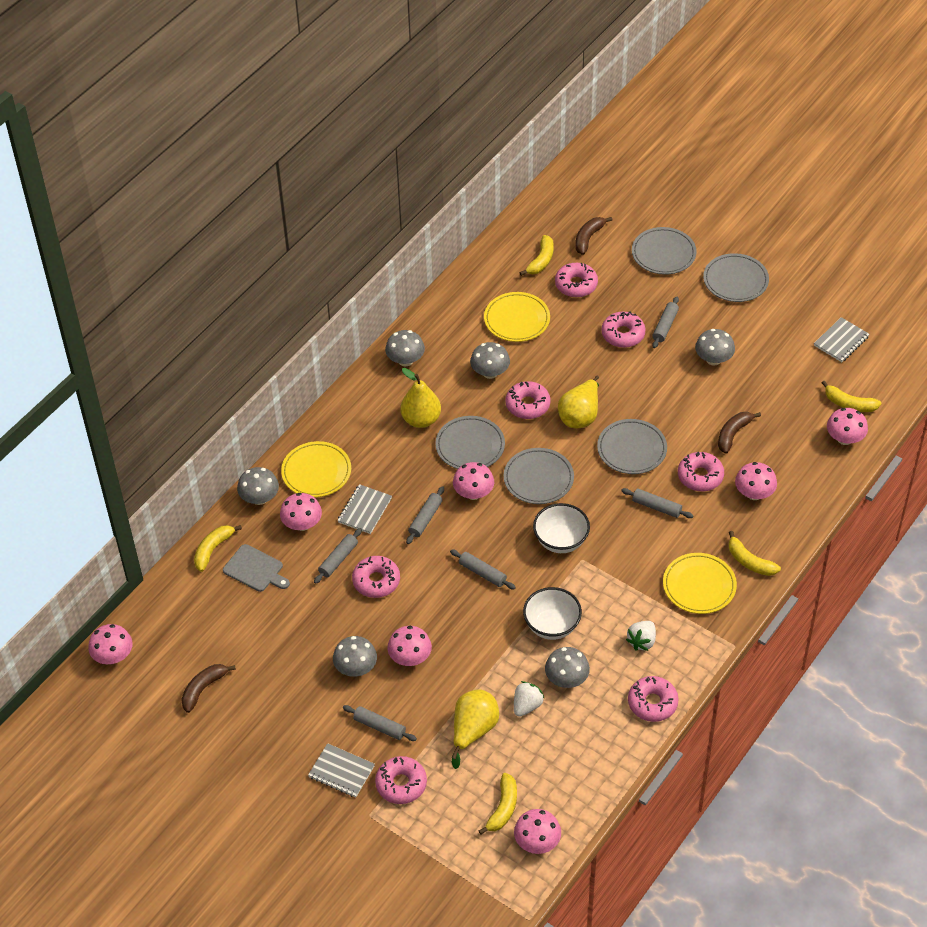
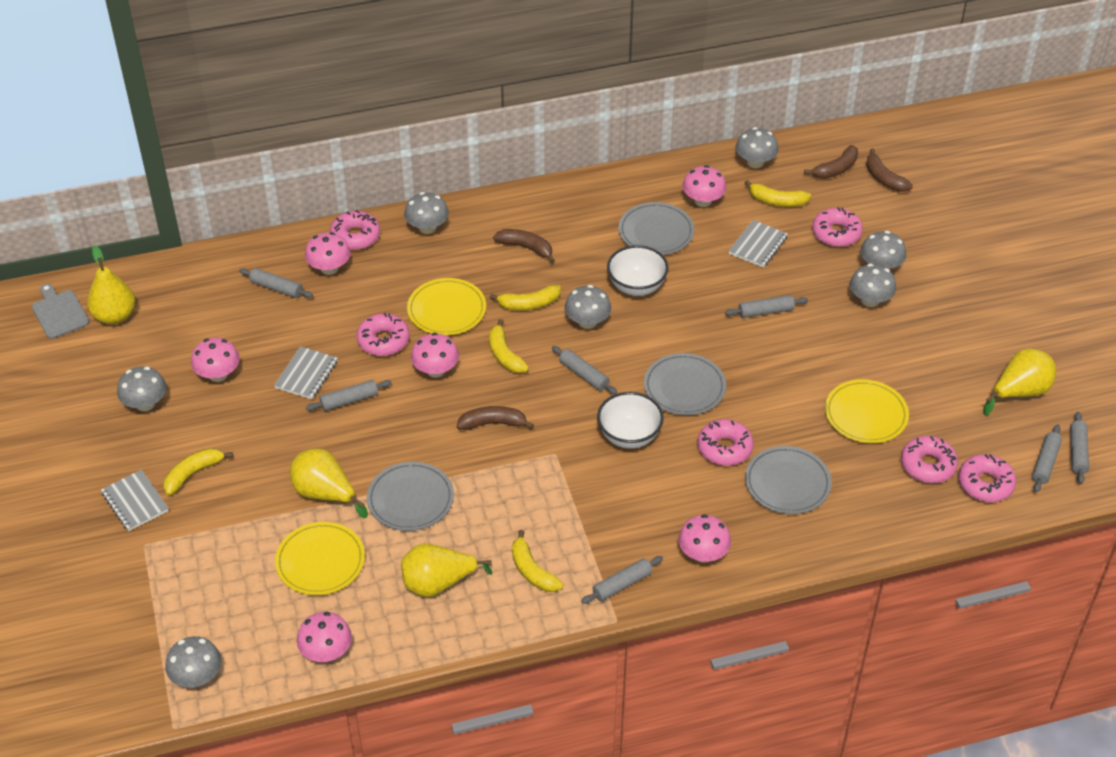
brown banana: [181,664,236,713] [575,217,612,255] [718,412,761,454] = 3 -> [457,406,534,430] [493,229,555,263] [804,145,858,179] [866,148,913,192] = 4
grey mushroom: [237,467,279,505] [333,636,377,677] [385,330,425,366] [470,342,510,379] [545,647,590,688] [695,329,735,366] = 6 -> [117,366,167,411] [165,636,222,688] [404,192,449,234] [565,285,611,329] [736,127,779,168] [850,264,896,307] [860,231,906,269] = 7
grey plate: [435,416,505,469] [503,448,574,504] [597,419,667,474] [632,227,697,275] [703,253,769,302] = 5 -> [367,462,454,531] [619,202,694,255] [644,353,726,415] [745,446,832,514] = 4
grey rolling pin: [314,528,362,584] [343,705,417,741] [406,486,444,544] [450,549,516,589] [621,488,693,518] [652,297,679,348] = 6 -> [239,268,313,298] [306,380,392,411] [552,346,617,394] [581,556,663,604] [725,295,808,318] [1032,425,1062,492] [1070,412,1089,484] = 7
pink donut: [352,556,400,598] [375,756,427,804] [505,381,550,419] [555,263,598,297] [602,311,646,348] [628,676,679,722] [678,452,724,491] = 7 -> [330,210,380,250] [357,313,410,356] [698,419,754,466] [812,207,863,247] [901,436,958,483] [958,454,1016,502] = 6
pink mushroom: [88,624,133,664] [280,493,322,531] [387,626,432,666] [453,462,494,500] [514,809,561,854] [735,462,777,500] [827,408,868,445] = 7 -> [191,338,240,382] [297,612,352,662] [305,232,350,275] [411,333,459,378] [678,514,731,563] [682,165,726,207] = 6
white strawberry: [514,681,545,717] [626,621,656,651] = 2 -> none = 0
yellow pear: [401,368,441,428] [452,689,499,769] [558,376,599,429] = 3 -> [87,245,135,325] [290,449,368,518] [401,543,492,597] [983,349,1056,415] = 4

